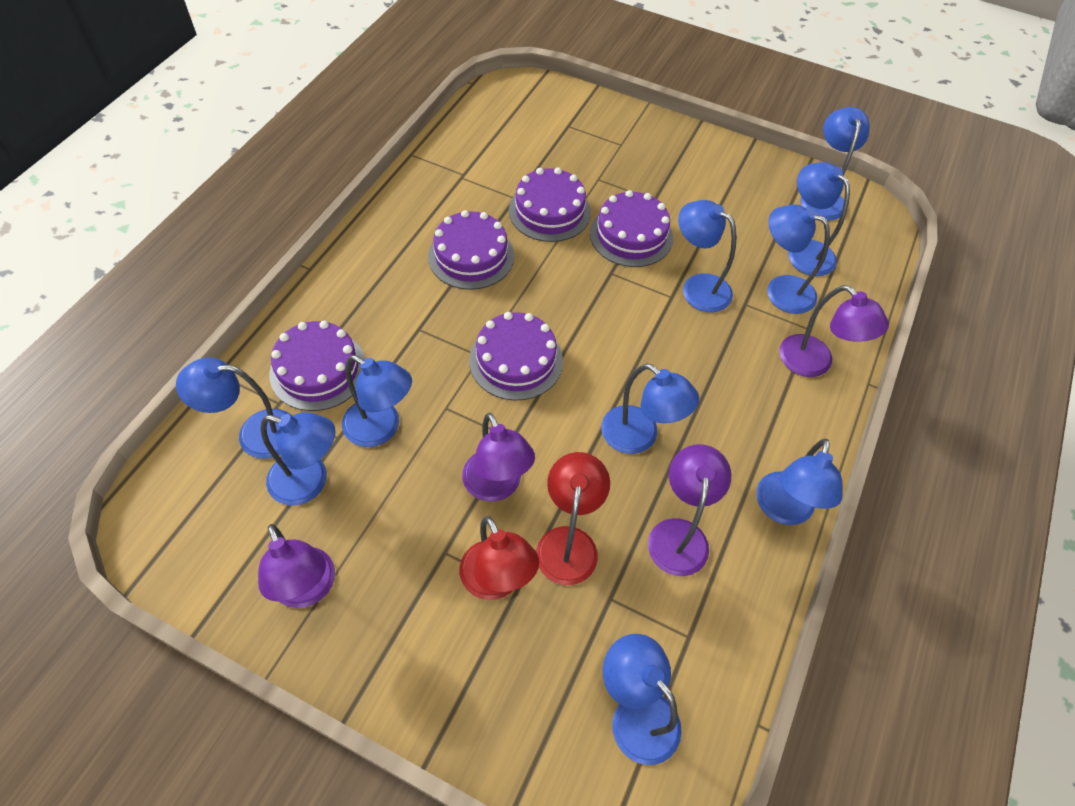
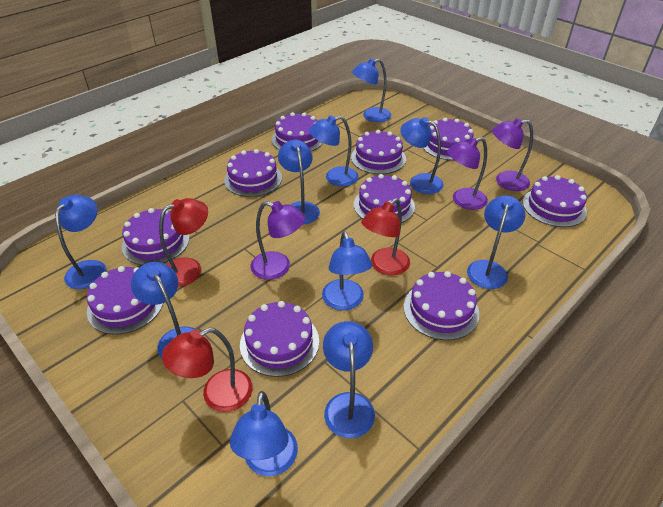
purple cake: [269,321,366,411] [428,210,514,290] [469,312,563,400] [509,167,591,242] [590,190,673,267] = 5 -> [87,266,163,335] [121,208,190,265] [224,149,282,197] [240,301,319,377] [272,112,323,151] [351,130,406,174] [354,174,415,223] [404,271,479,340] [423,118,474,160] [523,175,587,227] = 10
purple lamp: [258,524,335,608] [462,413,535,502] [648,444,731,576] [779,285,889,377] = 4 -> [250,201,306,280] [447,137,488,210] [492,118,533,191] = 3
red lamp: [459,516,539,600] [536,452,610,585] = 2 -> [159,198,208,287] [162,328,253,412] [361,198,410,276] = 3

